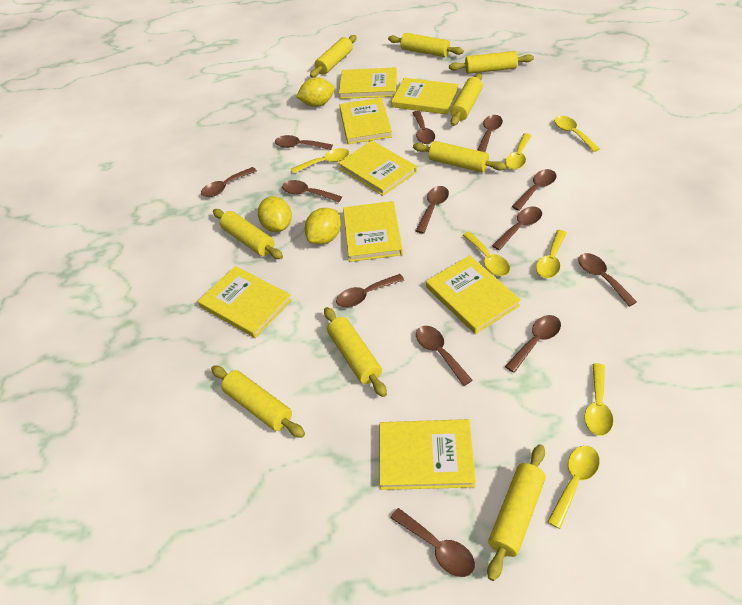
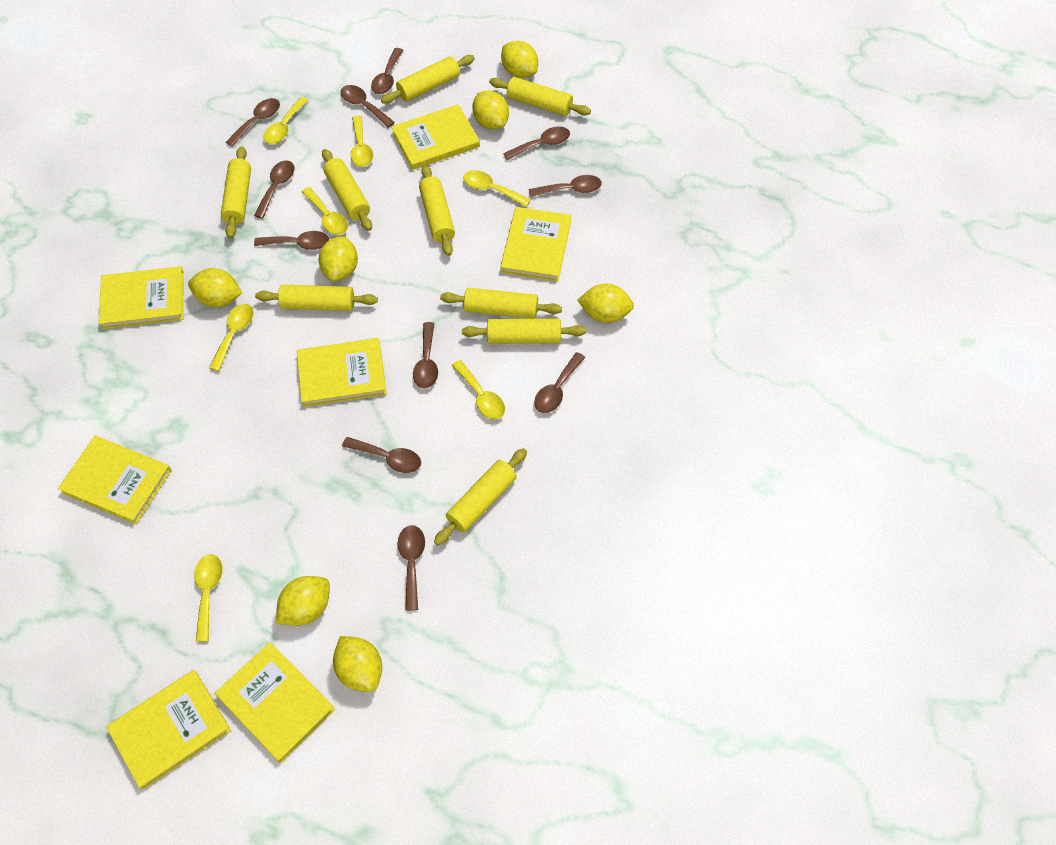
brown spoon: [201,167,257,197] [275,135,333,150] [282,180,342,202] [336,274,404,307] [390,508,475,577] [413,111,435,144] [416,186,449,234] [416,326,473,386] [477,115,503,152] [492,207,542,250] [505,315,561,373] [512,169,557,211] [578,253,637,307] = 13 -> [226,98,280,147] [254,160,294,219] [254,231,329,250] [340,85,395,128] [342,437,421,473] [371,48,404,94] [397,525,425,611] [413,322,438,389] [503,126,570,160] [529,175,602,197] [534,352,586,413] = 11
yellow book: [198,266,292,338] [338,141,417,196] [339,67,397,99] [339,97,392,144] [343,201,403,262] [379,419,476,490] [391,78,459,115] [426,255,521,334] = 8 -> [58,436,171,524] [98,266,184,329] [106,670,231,790] [215,642,335,763] [297,338,387,407] [392,104,480,170] [500,207,572,281] = 7
yellow lemon: [258,196,292,232] [296,77,335,107] [305,208,341,244] = 3 -> [188,268,242,307] [276,576,330,626] [319,236,358,282] [333,636,382,692] [472,90,509,130] [501,41,538,78] [577,284,634,323] = 7

